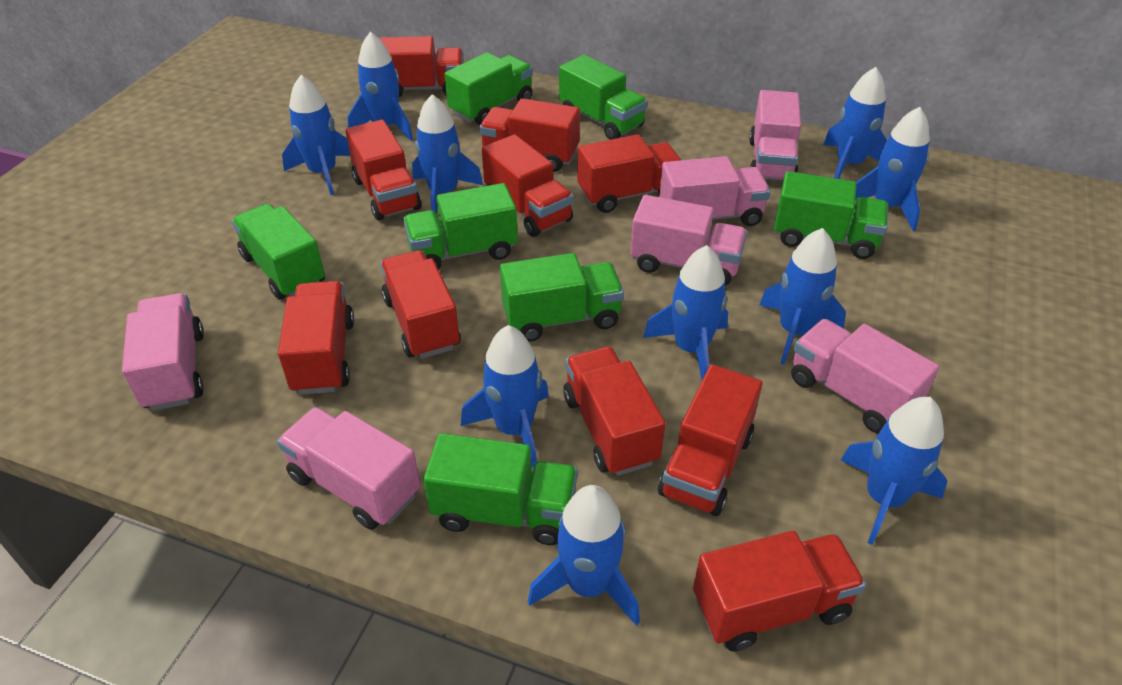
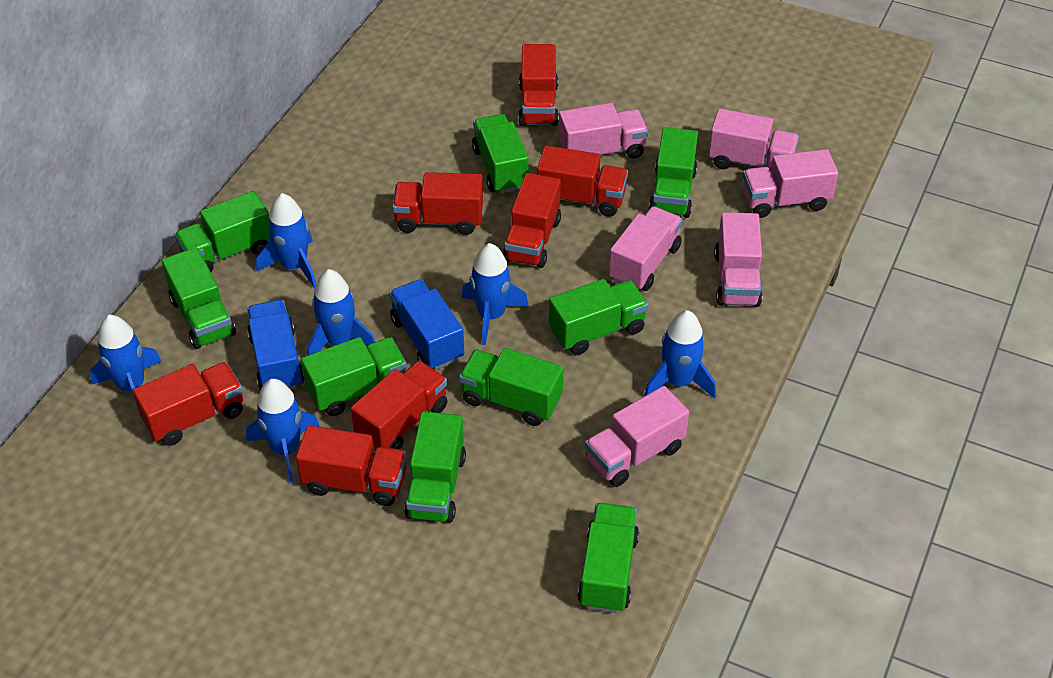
blue rocket: [282,75,350,195] [347,32,413,141] [412,94,483,214] [461,325,549,468] [528,485,640,626] [643,245,728,380] [759,228,846,365] [823,67,887,179] [840,397,948,545] [855,107,930,231] = 10 -> [90,315,162,408] [246,379,320,483] [256,193,316,289] [307,269,375,356] [462,243,529,345] [644,310,716,399] = 6
blue truck: none = 0 -> [247,300,304,391] [389,279,464,370] = 2
green truck: [232,204,325,300] [403,183,518,270] [423,433,578,545] [444,52,533,125] [500,253,624,342] [559,55,648,140] [774,171,888,259] = 7 -> [162,247,236,349] [175,191,270,272] [301,337,407,416] [404,411,466,523] [459,348,563,426] [472,114,529,194] [549,279,648,355] [578,503,639,613] [649,127,698,218] = 9
red truck: [278,281,354,395] [345,120,421,221] [379,36,464,98] [380,250,461,359] [479,98,580,172] [482,134,573,237] [563,347,665,476] [577,135,681,213] [658,364,763,516] [693,531,866,652] = 10 -> [133,362,243,446] [296,425,407,506] [351,361,448,450] [392,172,483,235] [503,173,561,268] [518,44,559,126] [537,146,628,217] = 7

